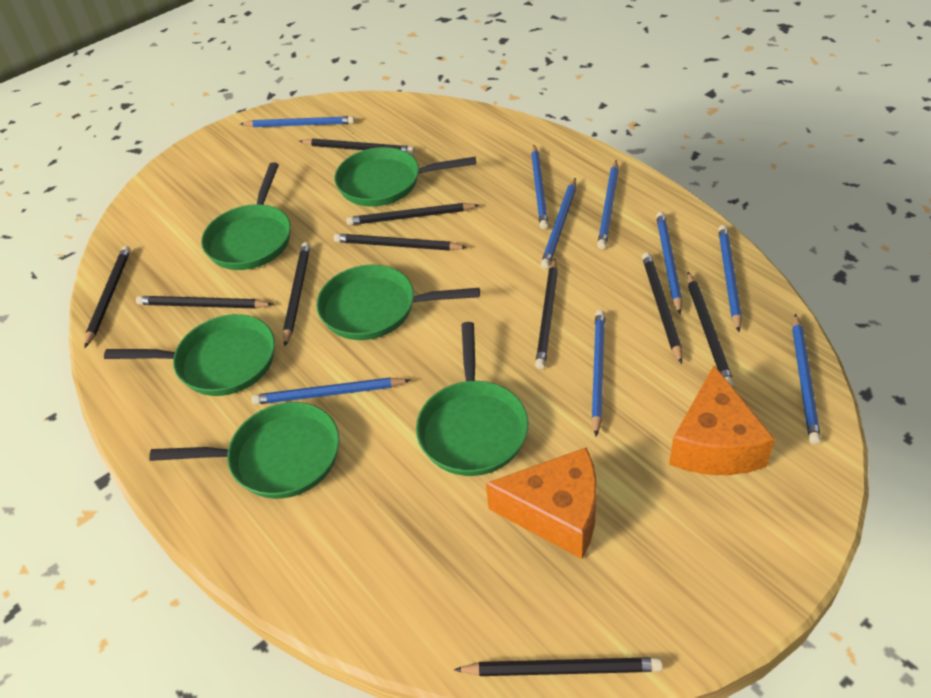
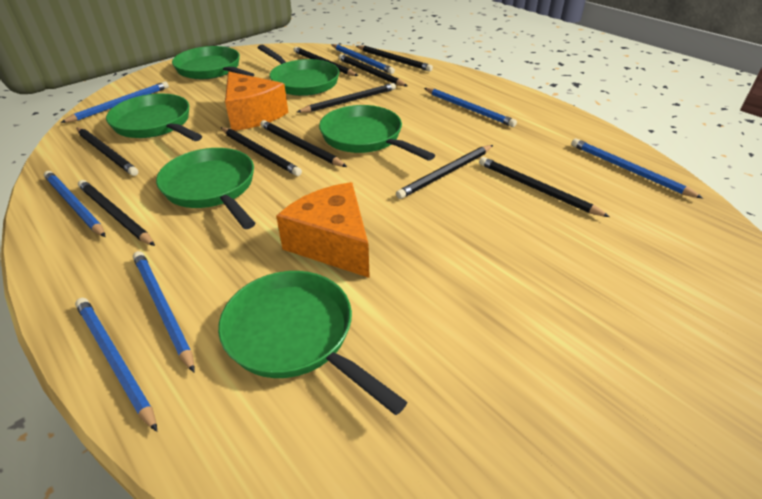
blue pencil: [240,116,355,127] [251,377,411,405] [531,145,549,230] [541,178,576,269] [591,310,605,436] [597,160,619,249] [656,212,682,314] [718,225,742,332] [792,314,821,444] = 9 -> [44,171,106,237] [61,81,169,123] [75,298,157,432] [133,251,195,373] [331,44,395,74] [424,88,517,127] [571,138,703,199] = 7

